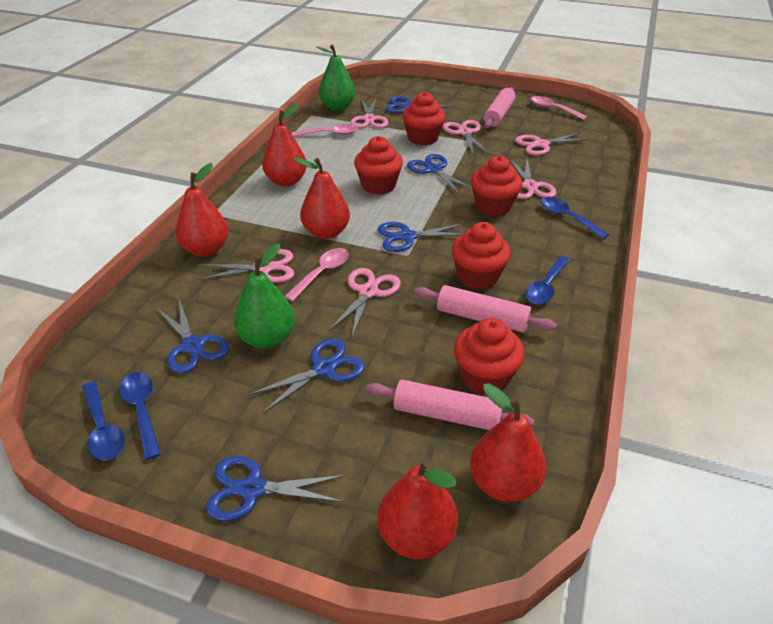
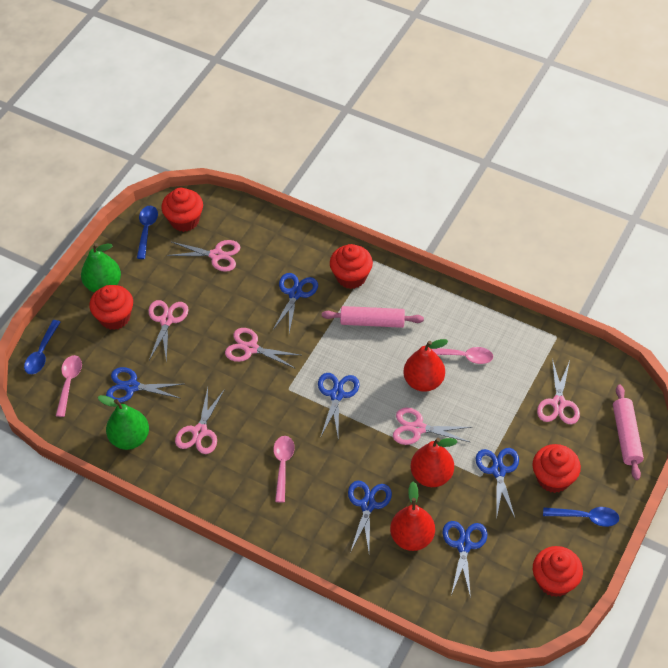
blue spoon: [82,381,125,461] [119,372,161,460] [525,256,570,304] [541,197,609,239] = 4 -> [24,320,60,374] [137,206,158,259] [543,507,619,527] = 3
pink rolling pin: [366,380,534,430] [414,285,557,333] [484,87,516,128] = 3 -> [322,306,424,328] [613,384,644,480] = 2
red pear: [176,163,229,256] [262,104,307,187] [294,158,350,239] [377,459,458,559] [470,383,547,502] = 5 -> [390,482,435,551] [403,339,448,392] [411,438,457,487] = 3

